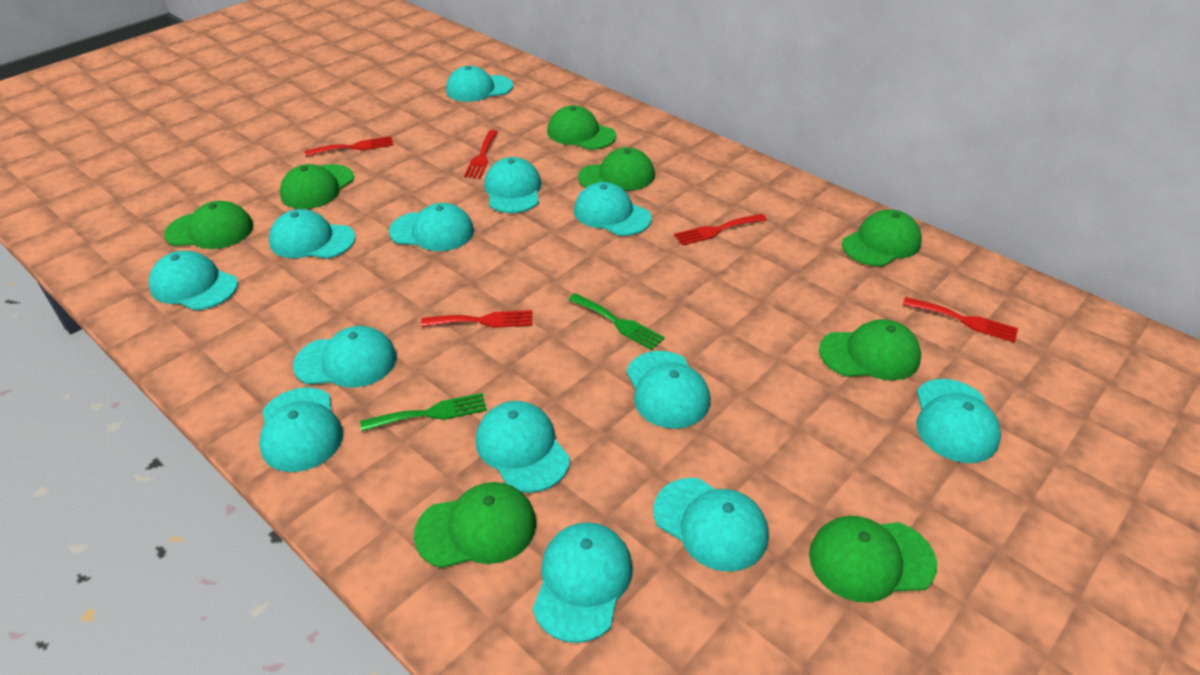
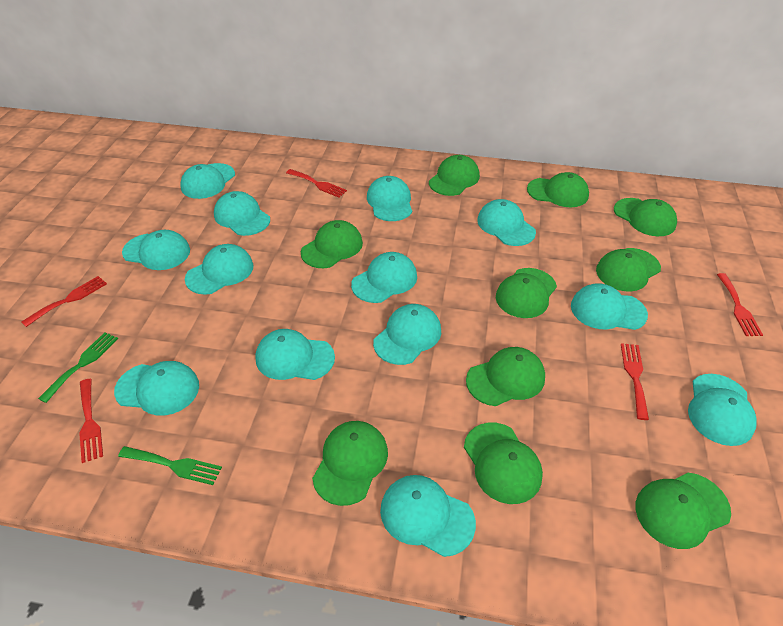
green cap: [164,201,254,249] [280,164,354,209] [414,482,536,568] [547,105,616,150] [578,147,655,191] [809,516,937,603] [819,319,921,380] [842,210,922,266] = 8 -> [301,220,363,268] [312,421,388,506] [429,155,480,196] [464,423,543,504] [466,347,545,406] [496,268,557,318] [527,172,589,207] [596,248,661,291] [614,198,677,236] [636,473,731,549] = 10

